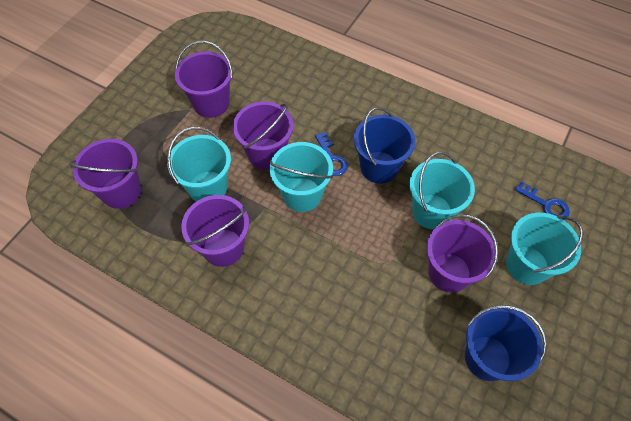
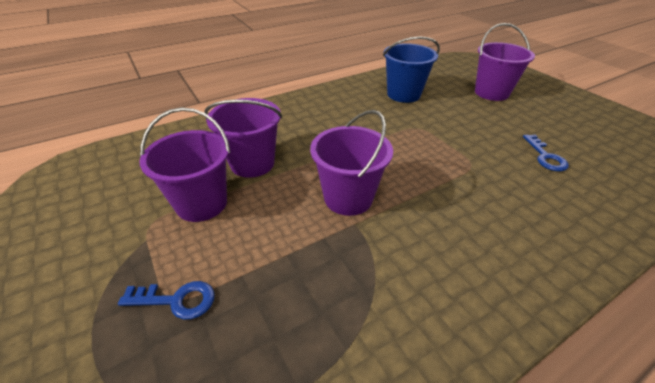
blue bucket: [354,107,416,184] [465,305,547,381] = 2 -> [383,36,440,103] = 1
purple bucket: [69,139,141,209] [175,41,233,118] [181,195,249,267] [233,101,294,170] [427,214,498,293] = 5 -> [140,107,230,222] [204,98,282,178] [310,110,393,216] [475,23,535,101] = 4
turquoise bucket: [167,127,231,201] [269,142,333,212] [409,152,475,229] [506,213,583,285] = 4 -> none = 0

